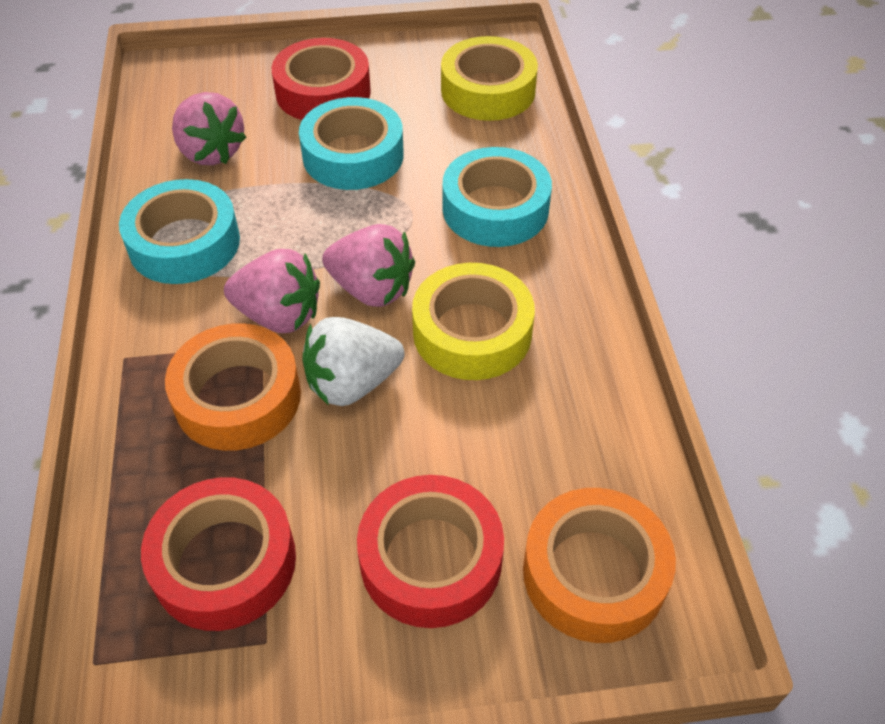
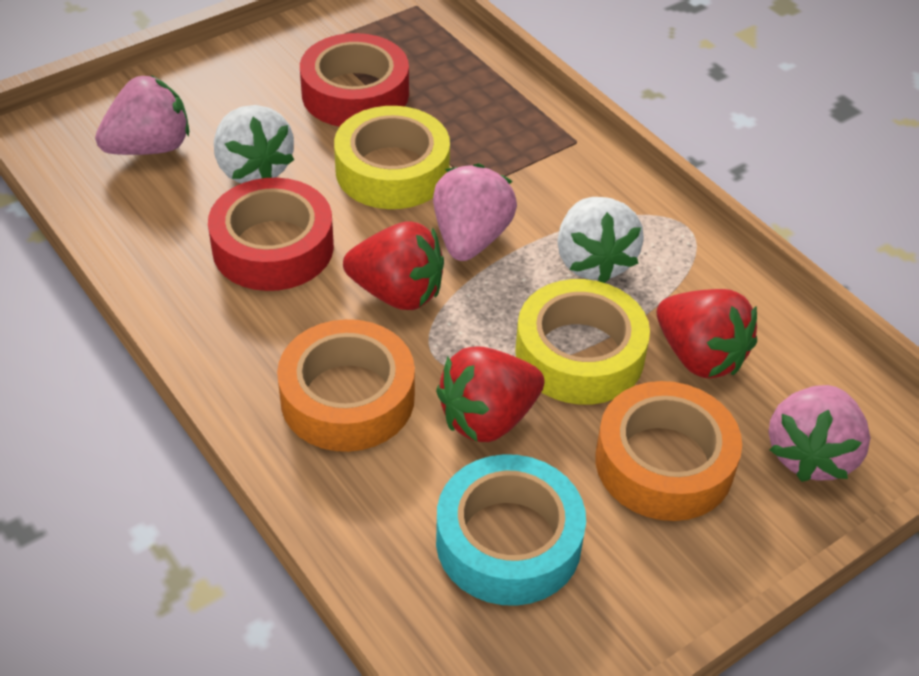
red strawberry: none = 0 -> [343,221,444,310] [436,346,544,442] [657,289,757,378] = 3
red tape: [141,477,296,631] [272,38,371,120] [357,475,504,628] = 3 -> [208,178,334,291] [300,33,409,127] = 2
turquoise tape: [119,179,240,284] [299,97,404,190] [443,147,552,247] = 3 -> [436,454,586,606] = 1
white strawberry: [302,317,404,406] = 1 -> [214,105,294,183] [558,197,644,283] = 2

